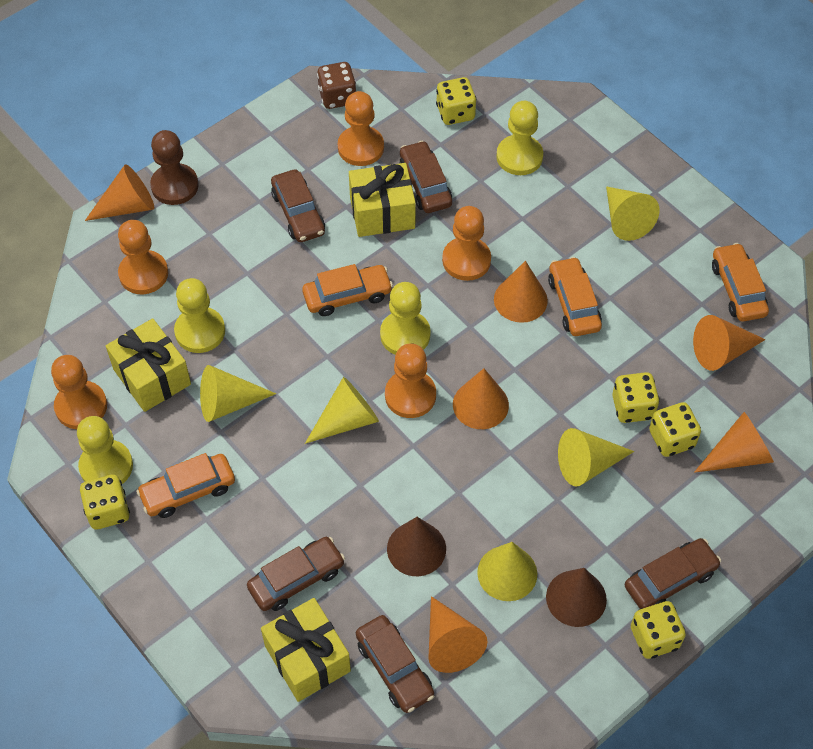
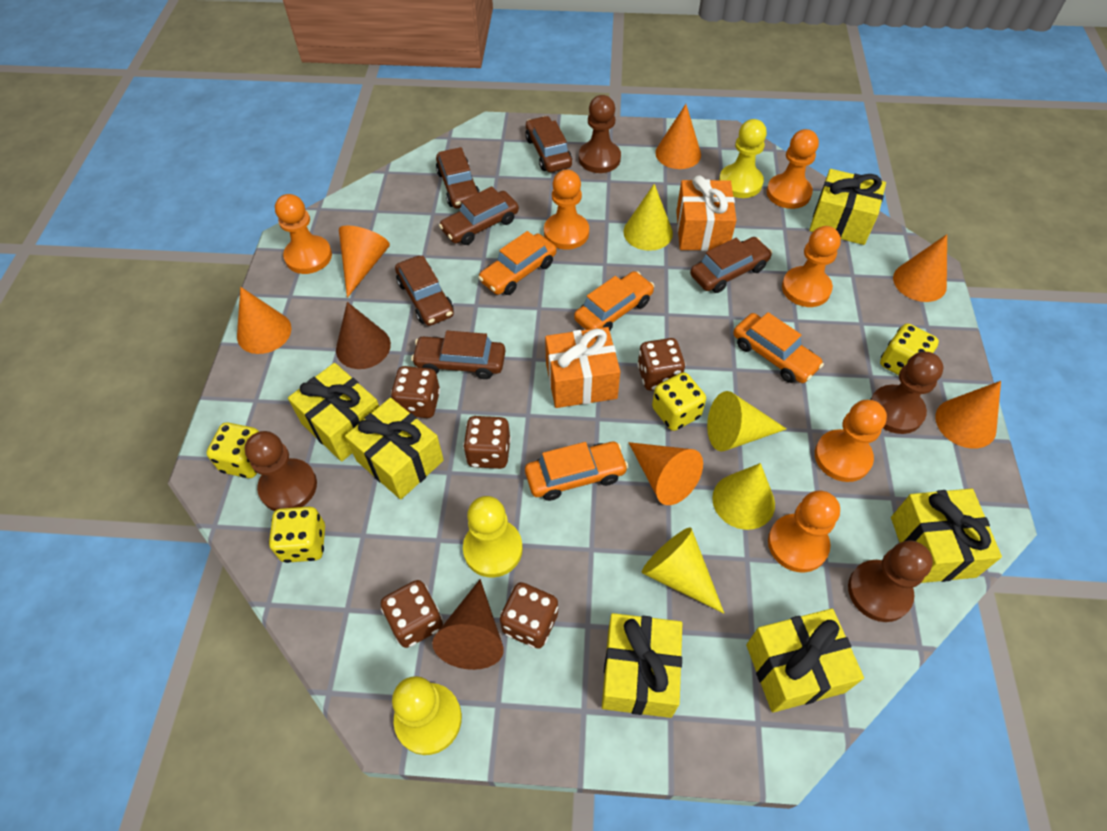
brown car: [247,537,345,611] [271,169,325,242] [356,615,434,713] [400,141,452,213] [625,538,721,609] = 5 -> [395,256,454,326] [411,331,505,379] [436,147,480,208] [439,186,519,245] [525,116,572,172] [690,237,772,293] = 6
brown dice: [317,62,356,109] = 1 -> [381,580,443,648] [391,366,440,418] [463,416,511,469] [500,582,558,649] [637,338,685,391] = 5
brown pawn: [150,130,199,205] = 1 -> [245,431,317,511] [579,95,621,173] [848,540,933,622] [870,352,943,434] = 4
orange gift: none = 0 -> [545,327,620,408] [676,175,737,251] = 2
orange pawn: [51,355,107,429] [118,220,168,294] [338,91,384,166] [385,343,436,418] [442,206,491,281] = 5 -> [275,194,332,274] [544,170,589,250] [767,129,819,209] [768,490,840,572] [782,226,841,307] [815,400,887,482] = 6
yellow cone: [200,365,276,422] [305,377,379,444] [477,542,537,601] [558,428,634,487] [606,186,659,241] = 5 -> [623,184,673,251] [642,527,724,613] [707,391,787,451] [712,463,775,530] = 4
yellow dice: [80,474,130,530] [436,77,477,125] [612,372,660,423] [631,601,686,659] [649,402,701,457] = 5 -> [207,422,259,478] [269,507,325,563] [652,372,706,431] [880,323,939,375] = 4
yellow gift: [106,318,191,412] [261,598,351,702] [349,163,416,237] = 3 -> [288,363,379,462] [345,398,444,499] [602,613,682,718] [746,609,864,713] [809,169,886,245] [891,488,1002,583] = 6
yellow pawn: [77,416,133,484] [174,278,225,353] [380,282,431,355] [496,101,543,175] = 4 -> [392,676,462,755] [463,496,523,578] [719,119,767,198] = 3

